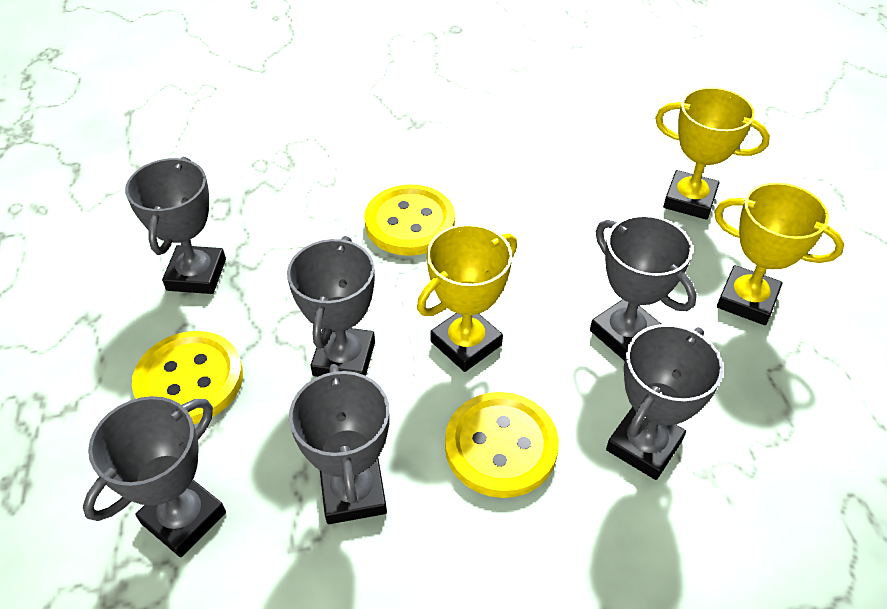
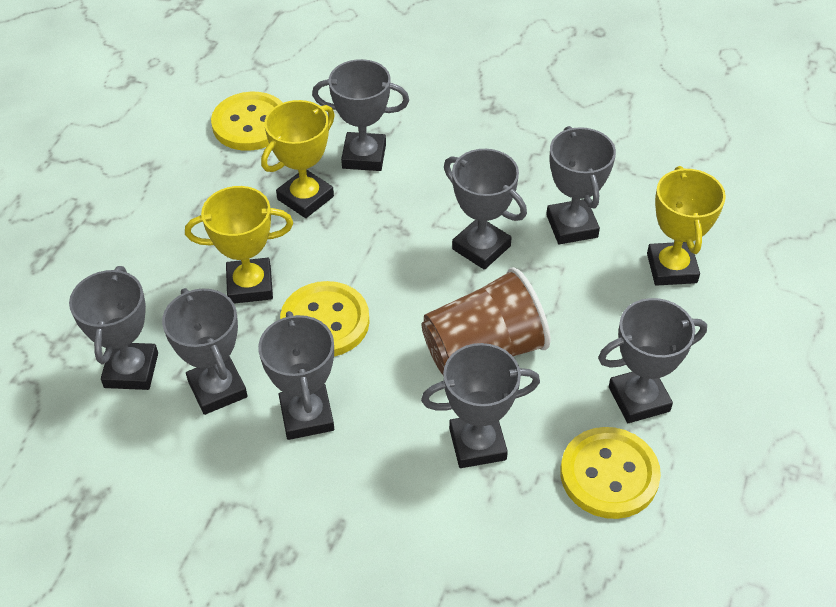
brown cup: none = 0 -> [422,267,550,374] = 1
grey trophy: [83,396,226,557] [125,157,226,294] [287,236,375,377] [289,364,389,524] [590,215,697,361] [606,324,723,480] = 6 -> [69,266,158,390] [162,288,248,415] [258,311,334,440] [312,59,409,171] [421,343,540,468] [444,149,527,270] [546,126,616,244] [598,298,707,423] = 8

